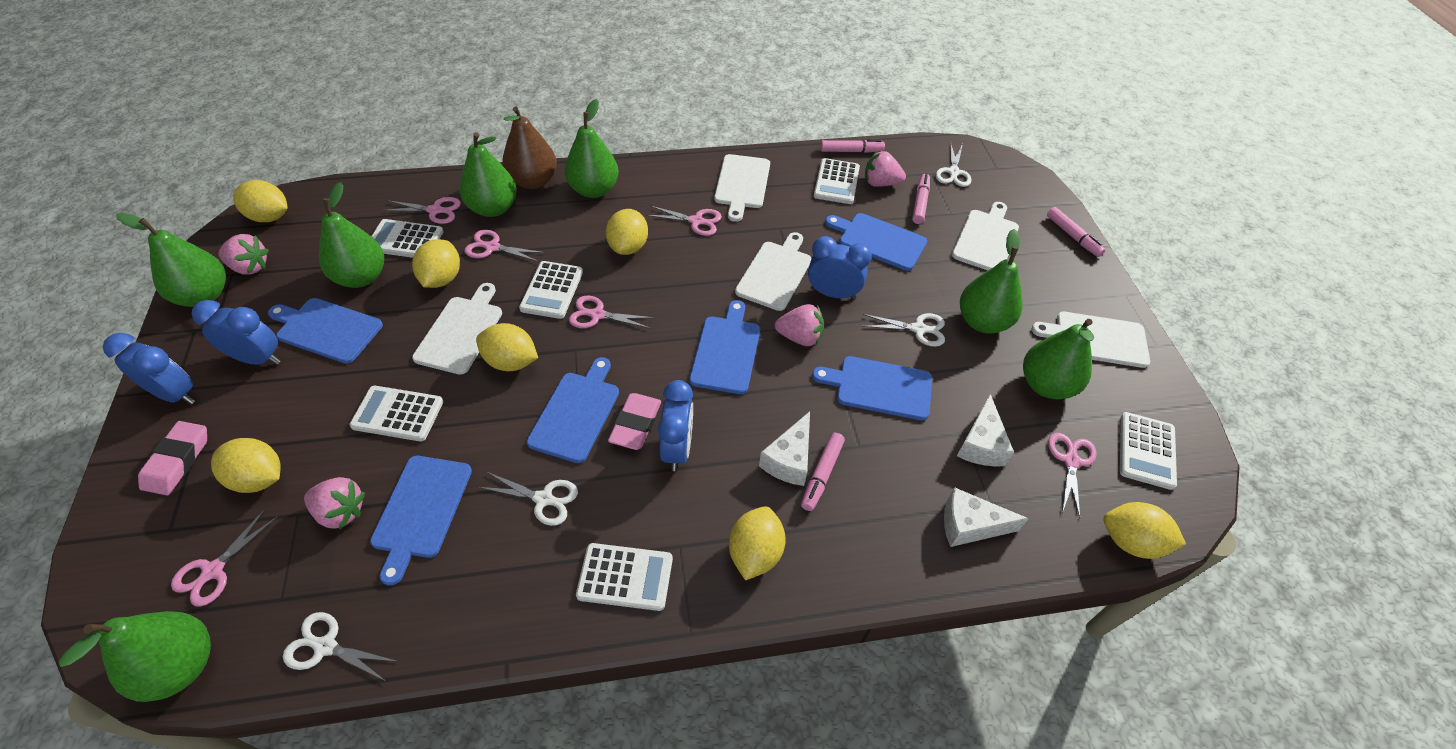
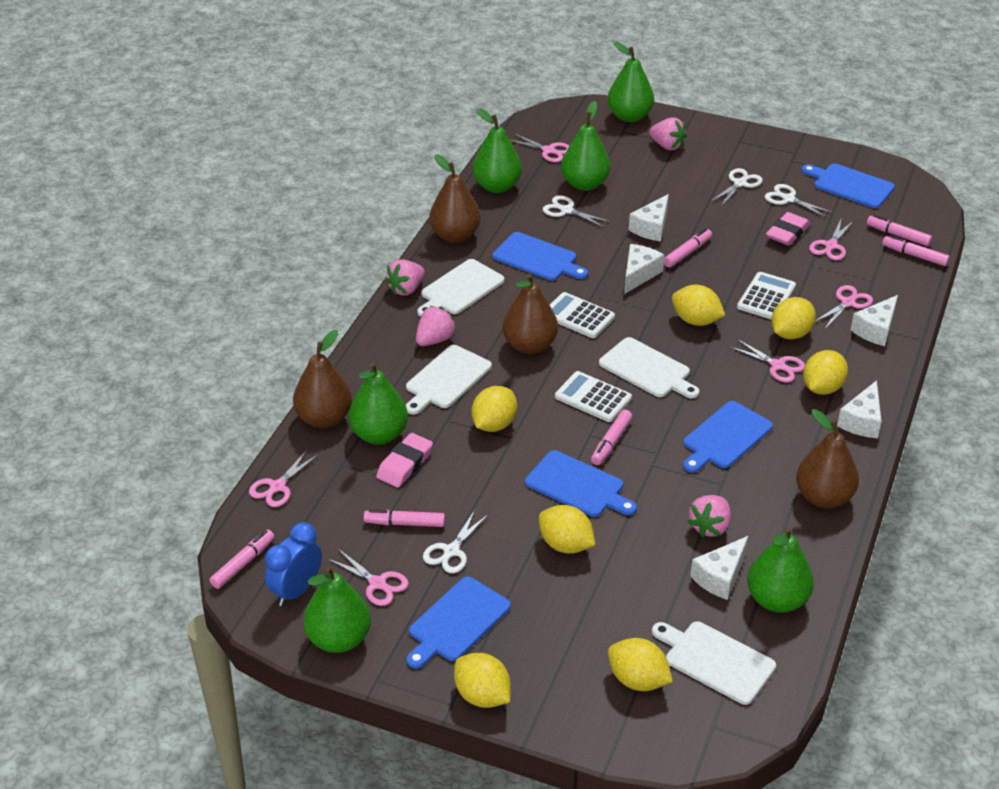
blue clock: [103,333,196,404] [192,300,281,365] [658,380,693,471] [808,236,872,299] = 4 -> [265,522,322,606] = 1
blue cutting board: [268,298,383,364] [370,456,472,586] [527,357,619,463] [690,300,760,394] [812,356,932,420] [825,213,927,271] = 6 -> [406,576,511,669] [492,232,588,281] [525,450,637,517] [683,401,773,473] [801,163,895,208] = 5
brown pear: [502,107,557,189] = 1 -> [293,330,352,428] [429,154,481,243] [502,274,558,354] [796,409,859,508] = 4
green pear: [59,611,211,702] [116,213,226,307] [319,182,384,288] [460,132,516,217] [565,99,619,198] [960,229,1023,333] [1023,319,1094,399] = 7 -> [303,566,371,653] [349,362,408,445] [473,108,522,193] [561,101,610,191] [607,42,654,122] [747,526,814,613] = 6
pink marker: [801,433,845,511] [821,140,885,153] [912,174,930,224] [1047,207,1105,257] = 4 -> [209,530,275,589] [364,509,445,527] [591,410,632,465] [664,228,712,267] [867,215,932,246] [882,235,950,266] = 6
white calculator: [349,386,443,441] [371,219,444,258] [519,261,583,319] [576,543,673,611] [814,158,860,204] [1120,412,1177,490] = 6 -> [550,292,615,338] [555,371,632,422] [737,272,796,319] = 3
white cheese: [759,411,810,486] [944,487,1029,547] [957,394,1014,467] = 3 -> [624,244,664,294] [629,194,669,241] [690,536,749,600] [837,380,882,438] [851,295,898,346] = 5
white cutting board: [412,283,502,375] [714,154,770,222] [735,232,811,311] [952,202,1019,271] [1032,311,1150,368] = 5 -> [406,345,492,415] [417,259,505,317] [599,337,699,399] [652,621,776,705] = 4

